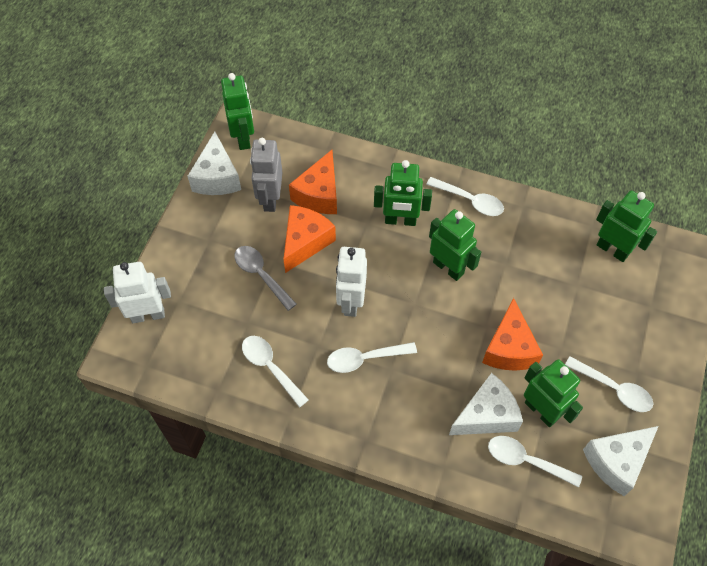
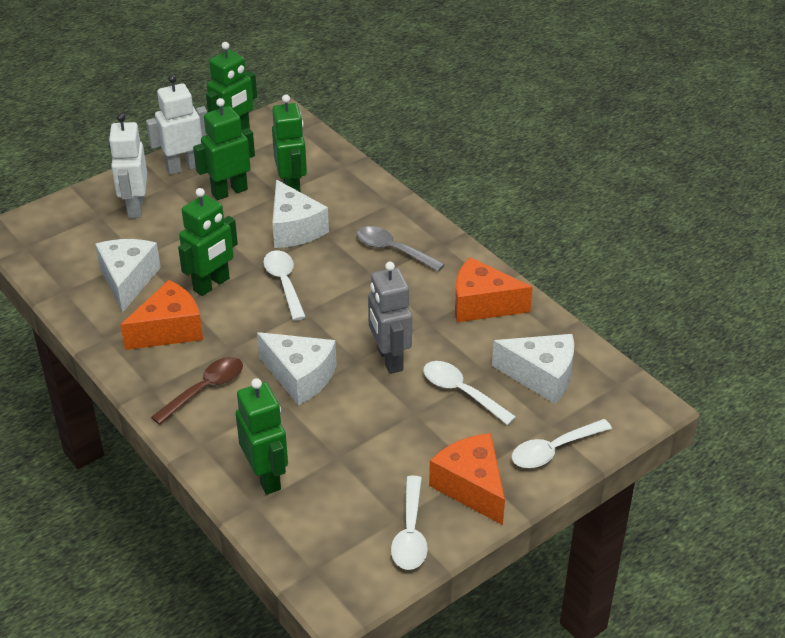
brown spoon: none = 0 -> [151,357,243,425] = 1
white cheese: [187,132,241,195] [449,373,523,435] [583,426,658,496] = 3 -> [95,239,161,313] [257,332,337,406] [272,180,329,248] [492,334,574,404] = 4
white spoon: [242,336,309,408] [327,342,417,373] [426,177,504,216] [488,436,582,488] [565,356,653,412] = 5 -> [263,250,306,321] [391,476,428,570] [423,361,516,425] [512,419,612,468] = 4

